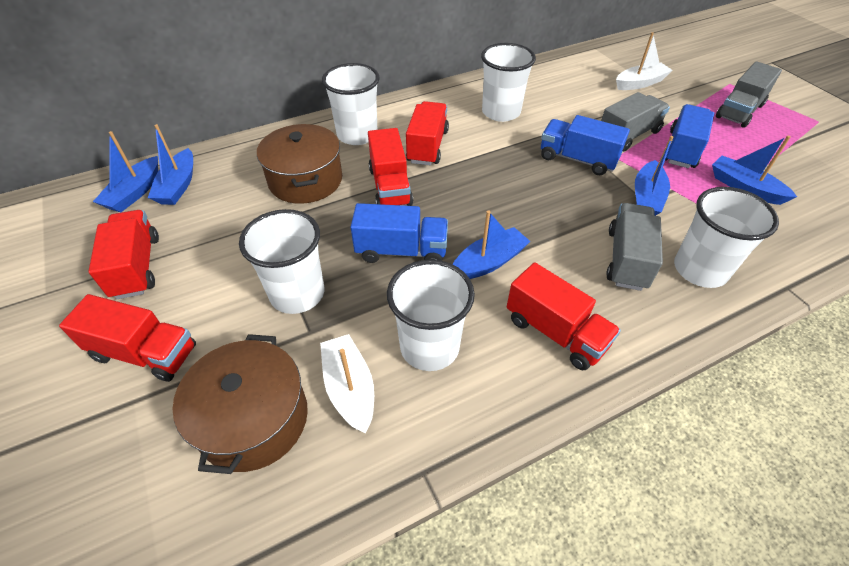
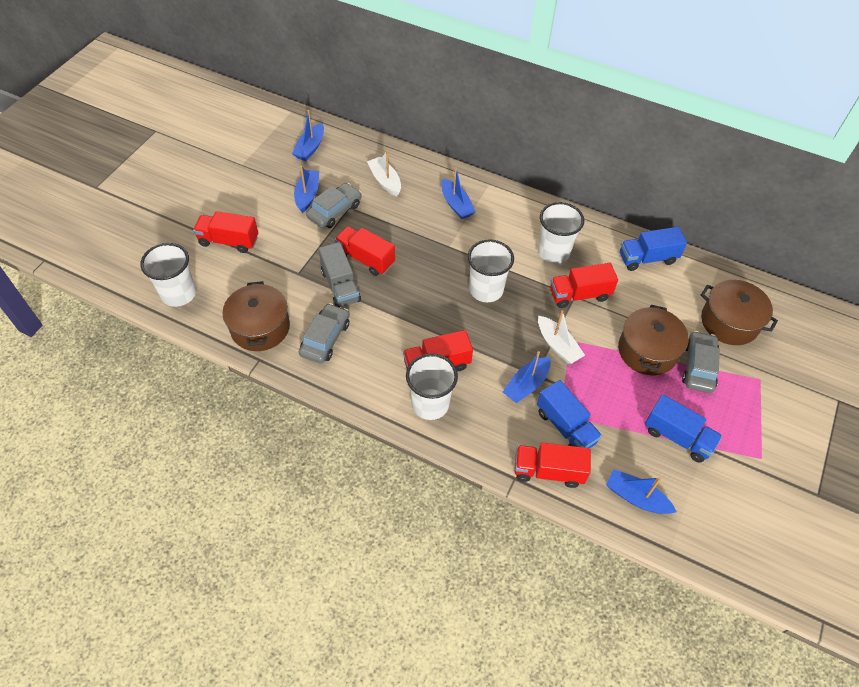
brown pot: [172,334,308,474] [257,124,342,204] = 2 -> [222,281,290,351] [618,305,689,375] [701,280,778,345] = 3
grey car: none = 0 -> [299,303,350,364] [306,183,362,228] [682,331,720,393] = 3
grey truck: [601,92,670,151] [606,203,663,291] [716,61,782,128] = 3 -> [319,242,361,307] = 1
white cup: [239,209,324,314] [322,63,380,145] [387,260,475,371] [481,43,536,122] [674,187,779,288] = 5 -> [140,243,196,307] [406,353,458,420] [468,239,514,302] [538,202,584,264] = 4

